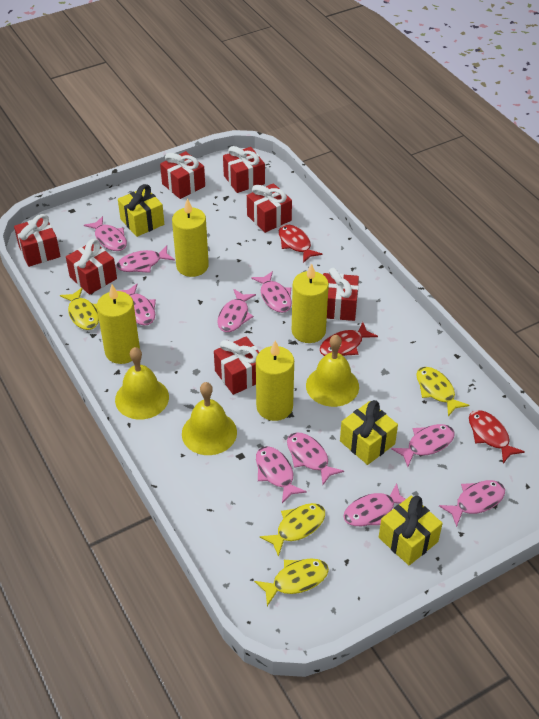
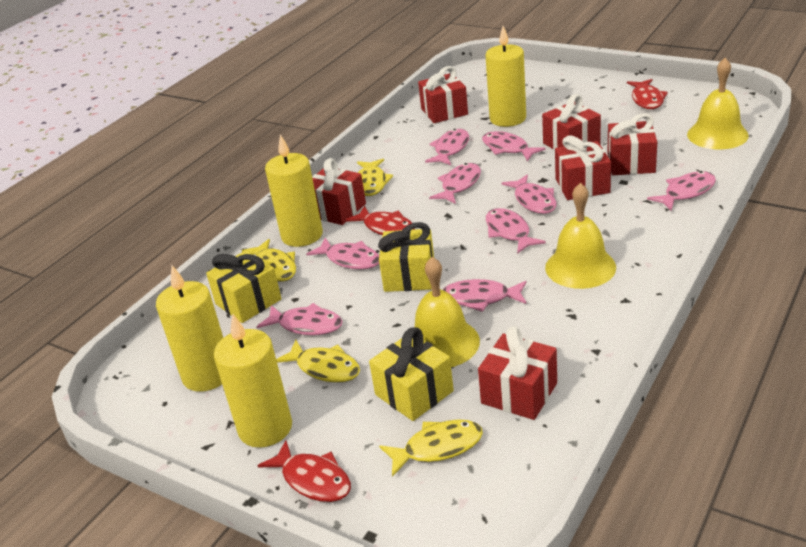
pink fish: [84,216,127,251] [116,245,175,273] [116,284,156,326] [217,289,256,332] [251,271,292,313] [256,446,307,503] [287,432,344,485] [343,483,406,526] [391,424,455,467] [439,480,505,527] = 10 -> [257,303,342,335] [307,238,379,269] [425,129,469,165] [429,163,481,204] [443,279,527,312] [482,131,546,161] [486,208,546,254] [501,175,556,214] [647,171,716,211] = 9
red gift: [14,214,60,267] [66,239,117,295] [160,151,205,199] [214,336,259,395] [223,146,265,193] [247,183,292,233] [323,268,359,321] = 7 -> [312,158,366,225] [418,66,468,123] [478,326,557,420] [542,94,601,150] [555,135,611,200] [607,113,657,175] = 6

